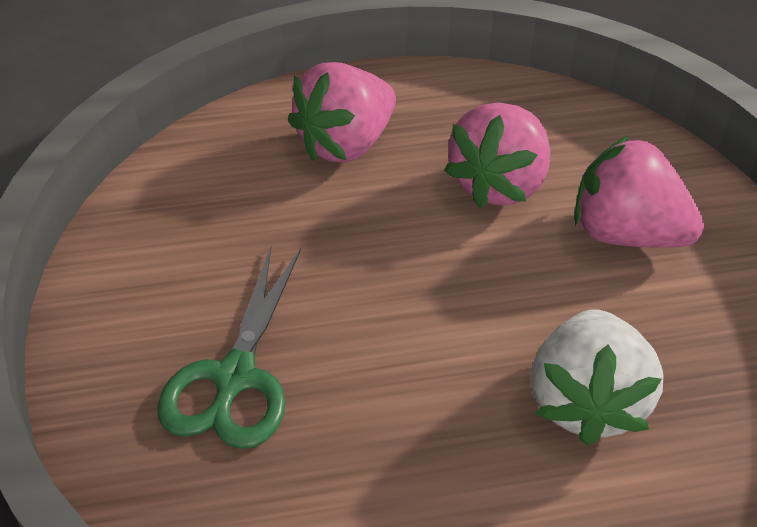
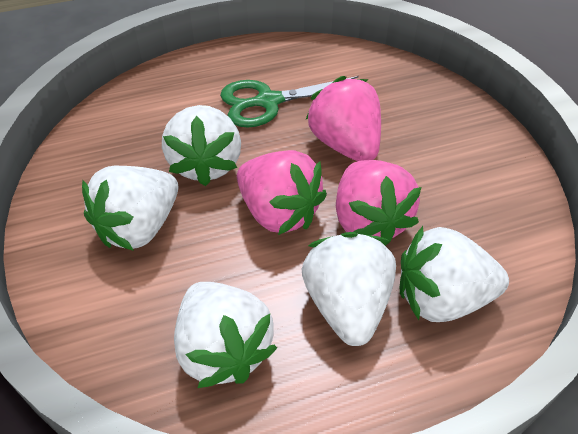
white strawberry: [531,310,663,446] = 1 -> [82,166,178,251] [162,105,241,186] [174,282,277,388] [302,232,396,346] [400,226,509,322] = 5

